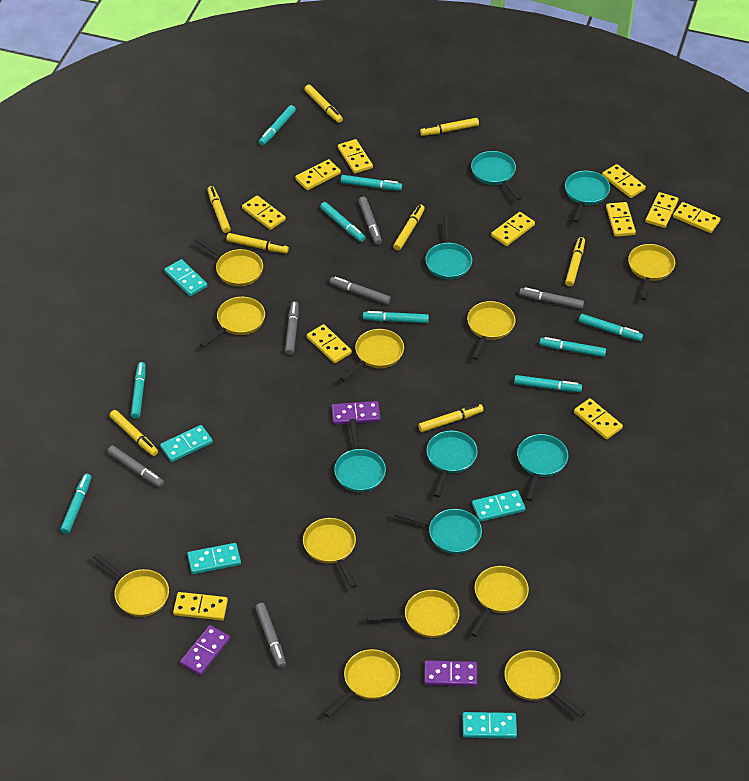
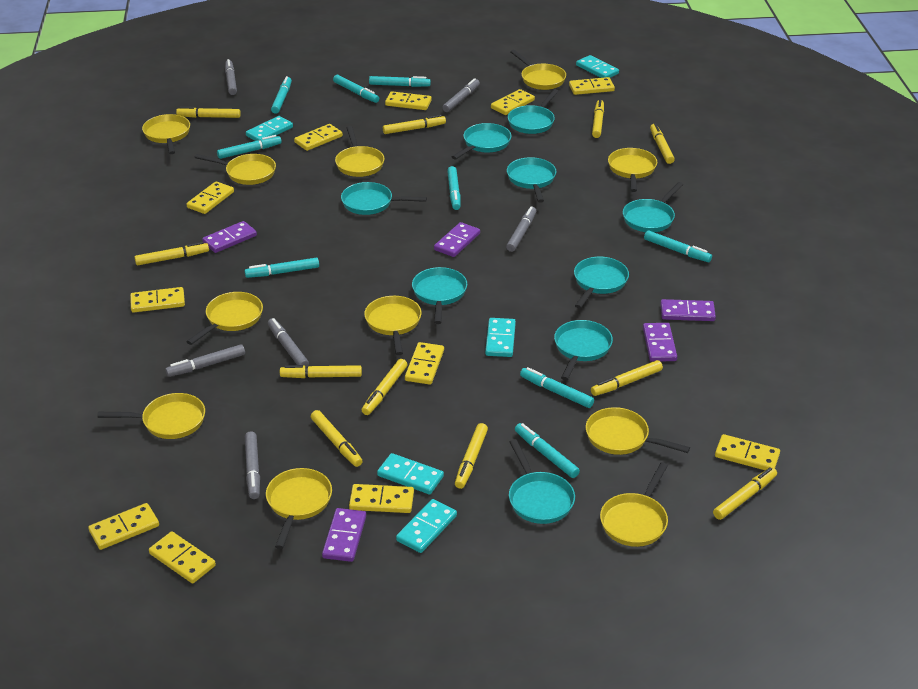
purple domino: [180,625,230,676] [332,401,380,425] [424,660,477,687] = 3 -> [202,221,257,253] [322,508,366,562] [434,222,480,257] [643,323,677,362] [660,299,716,321] = 5
turquoise pan: [334,419,386,492] [394,509,482,554] [425,217,472,280] [427,431,478,497] [471,151,522,200] [517,434,568,501] [565,171,610,223] = 7 -> [341,182,427,215] [412,267,467,324] [452,123,511,159] [507,157,556,203] [508,89,559,134] [509,439,575,524] [554,320,613,380] [574,257,629,309] [623,182,683,232] = 9
yellow marker: [110,410,158,456] [207,186,231,233] [227,233,289,254] [304,85,343,123] [393,204,425,251] [418,404,484,432] [420,118,479,136] [565,237,585,287] = 8 -> [135,242,209,265] [176,106,241,118] [280,365,362,378] [311,410,363,467] [362,359,407,415] [383,115,446,134] [455,423,488,489] [591,360,663,396] [592,99,604,138] [650,123,675,164] [713,467,777,520] = 11

